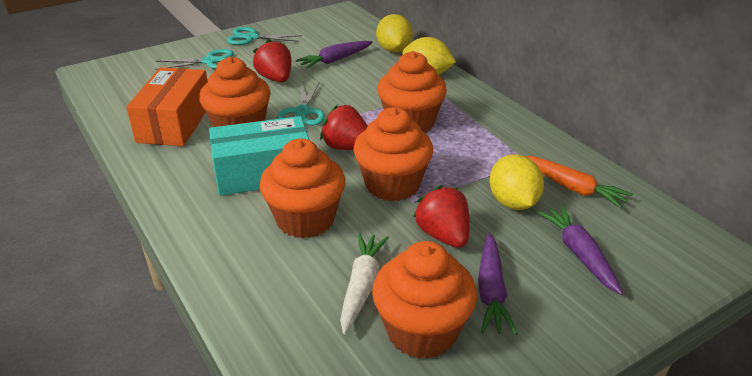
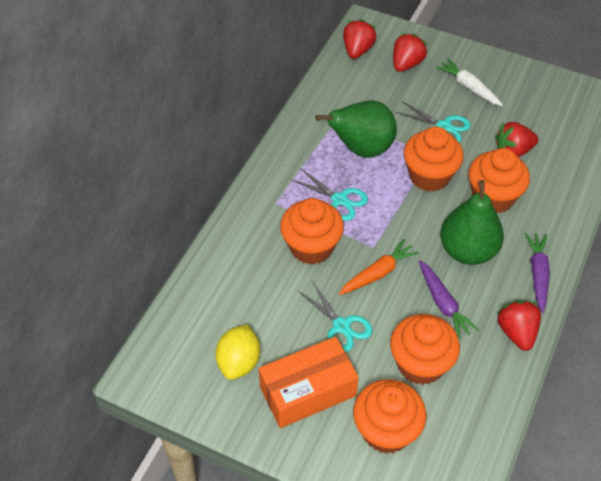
green pear: none = 0 -> [315,100,397,158] [440,180,504,265] = 2
purple carrot: [295,41,373,69] [478,233,518,335] [537,206,623,295] = 3 -> [419,260,479,339] [525,233,550,313] = 2
red strawberry: [253,39,291,82] [320,104,367,150] [413,185,470,248] = 3 -> [343,19,376,59] [393,33,427,72] [495,122,539,157] [497,301,541,351] = 4
turquoise box: [209,116,309,196] = 1 -> none = 0
yellow lemon: [376,14,413,52] [403,37,456,75] [490,155,544,210] = 3 -> [216,324,260,380] = 1

